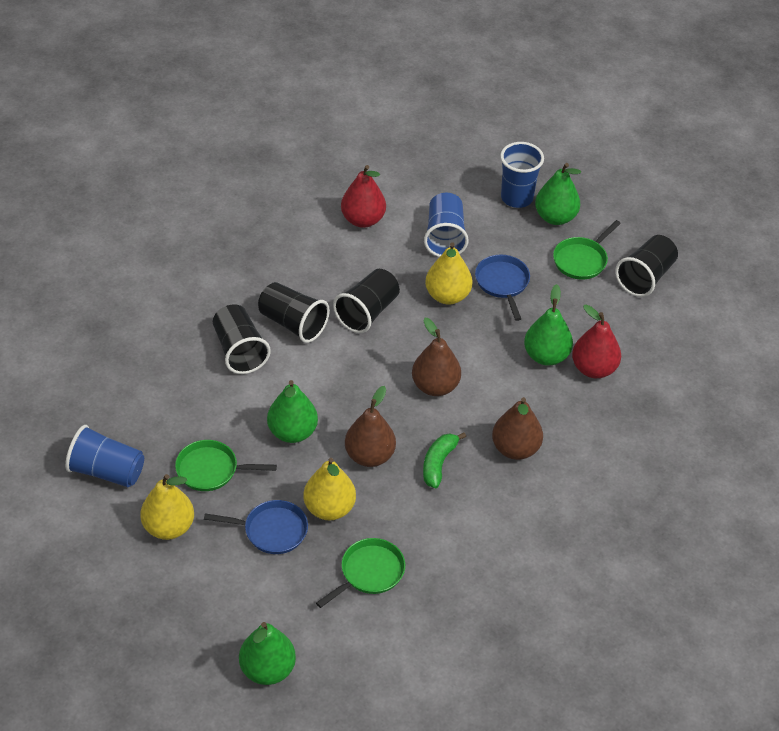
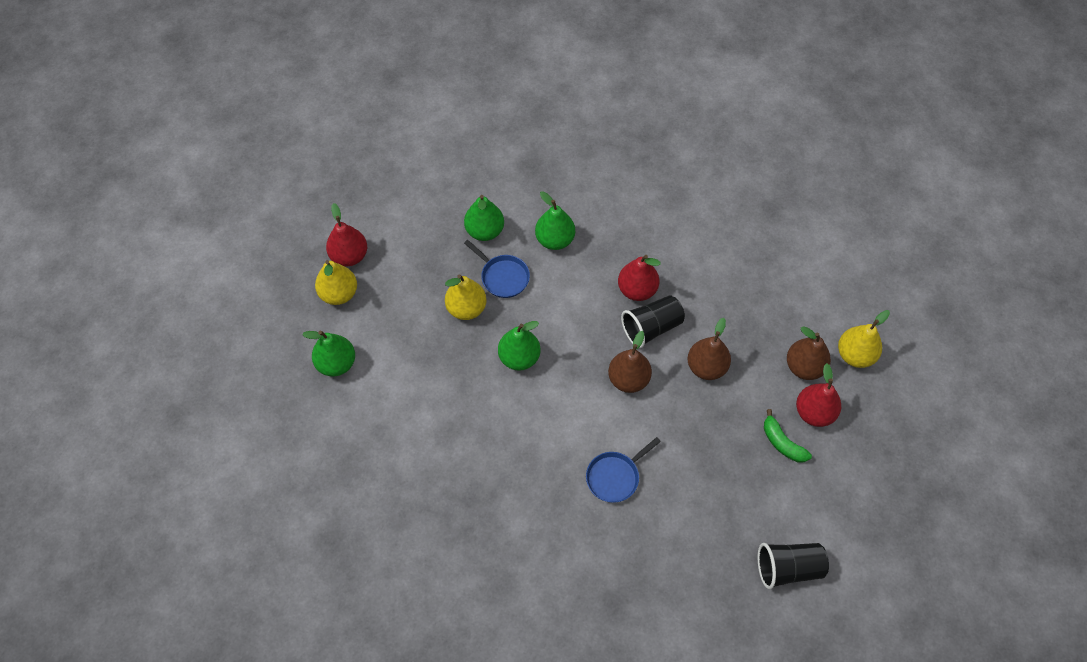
black cup: [213,304,271,374] [258,282,330,343] [333,269,400,333] [615,235,678,297] = 4 -> [621,295,685,348] [758,543,829,589] = 2
blue cup: [65,425,144,487] [424,193,469,257] [500,142,544,208] = 3 -> none = 0
green pan: [175,440,277,491] [316,538,405,608] [553,220,621,280] = 3 -> none = 0
red pear: [341,165,386,228] [572,304,621,378] = 2 -> [326,203,367,266] [618,255,661,301] [796,363,841,427] = 3

